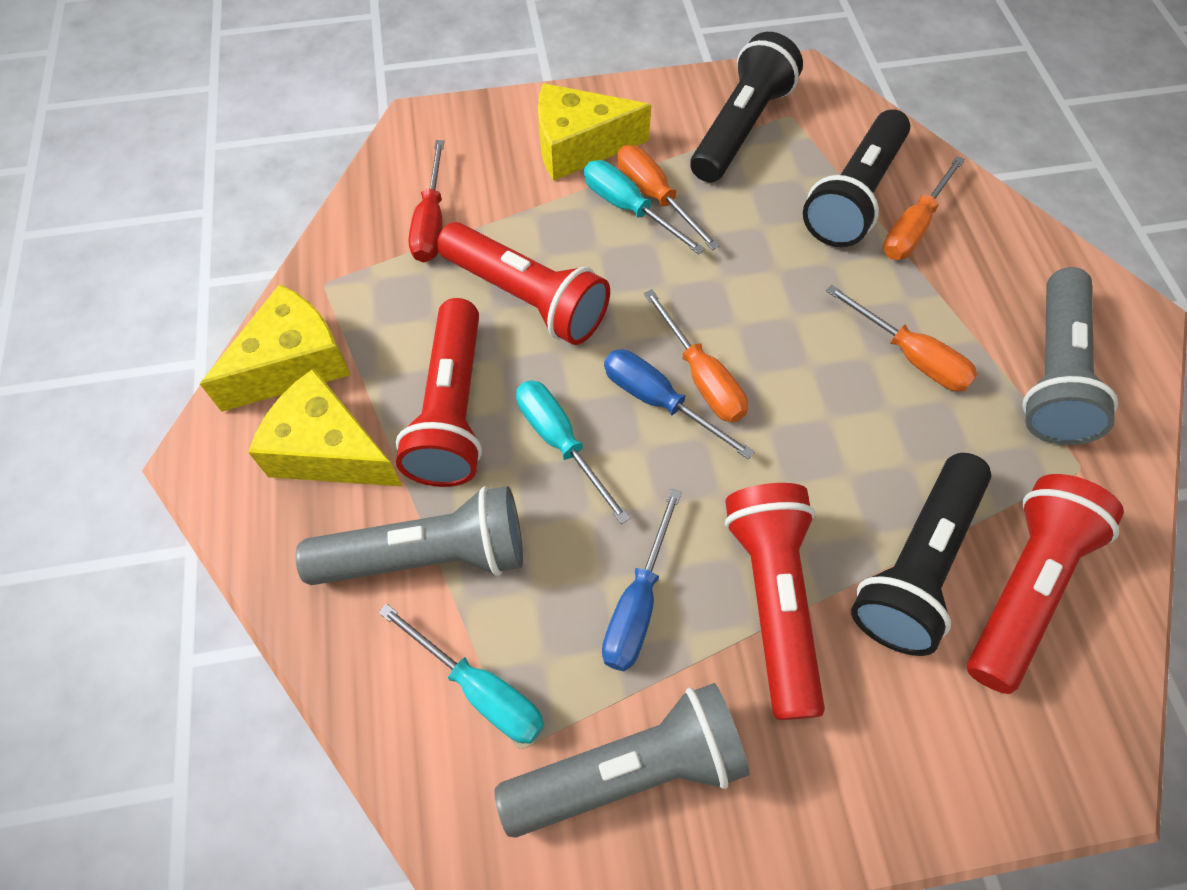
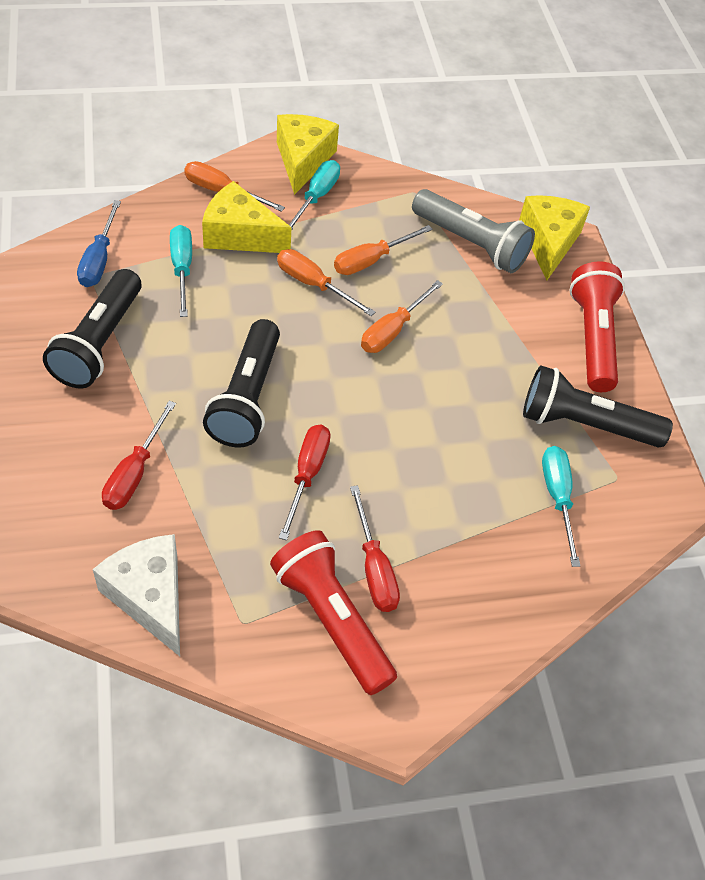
blue screwdriver: [602,489,682,671] [604,349,755,459] = 2 -> [77,200,121,287] = 1
grey flashlight: [296,486,523,585] [494,683,750,838] [1022,267,1118,445] = 3 -> [412,189,535,273] = 1
red flashlight: [396,298,482,487] [437,222,610,345] [725,483,825,720] [967,474,1124,694] = 4 -> [270,530,397,695] [570,262,625,392] = 2
red screwdriver: [408,140,444,262] = 1 -> [102,401,176,510] [279,425,331,540] [350,485,400,612] = 3
white cheese: none = 0 -> [93,534,180,656] = 1

